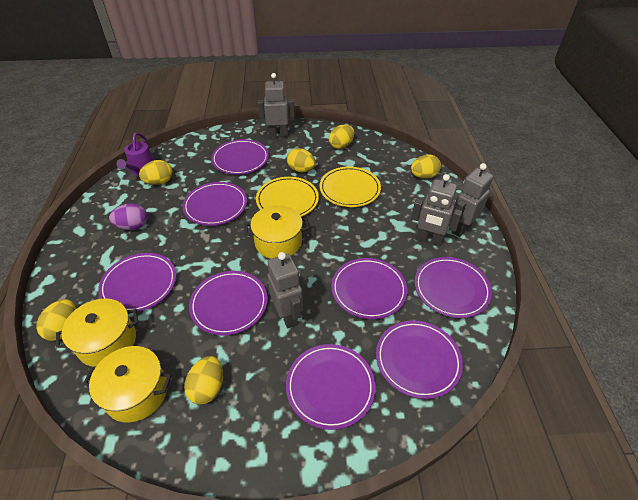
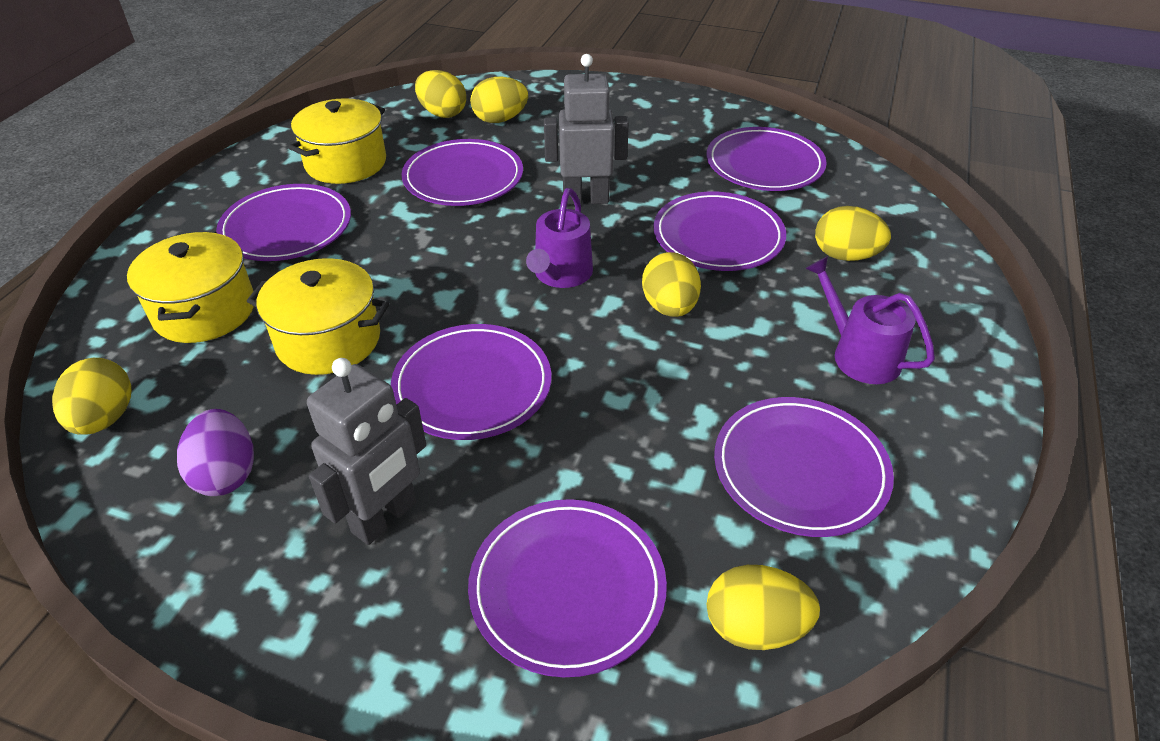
grey robot: [258,73,295,137] [267,252,303,328] [411,174,462,246] [452,163,493,237] = 4 -> [307,358,426,545] [544,54,629,205] = 2
purple plate: [98,253,176,312] [183,182,247,226] [189,271,268,336] [211,139,269,175] [286,344,375,430] [331,258,407,319] [376,320,463,399] [414,257,492,318] = 8 -> [216,184,351,261] [391,324,551,440] [402,139,523,206] [468,499,667,677] [653,192,786,271] [707,127,827,191] [714,397,894,537] = 7
purple watering can: [116,133,154,175] = 1 -> [526,188,593,288] [805,256,935,384] = 2
yellow plate: [256,177,319,217] [320,167,381,207] = 2 -> none = 0

